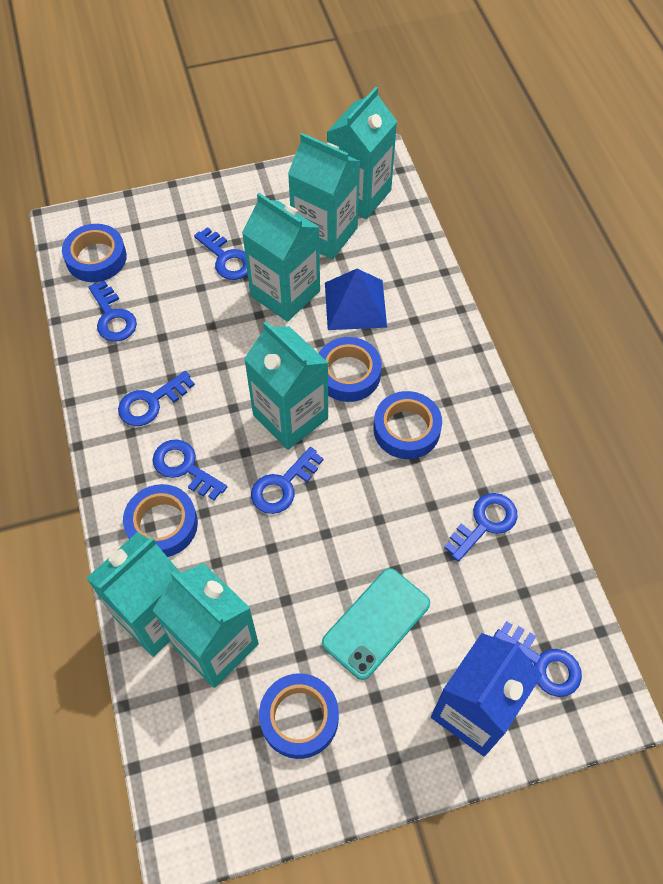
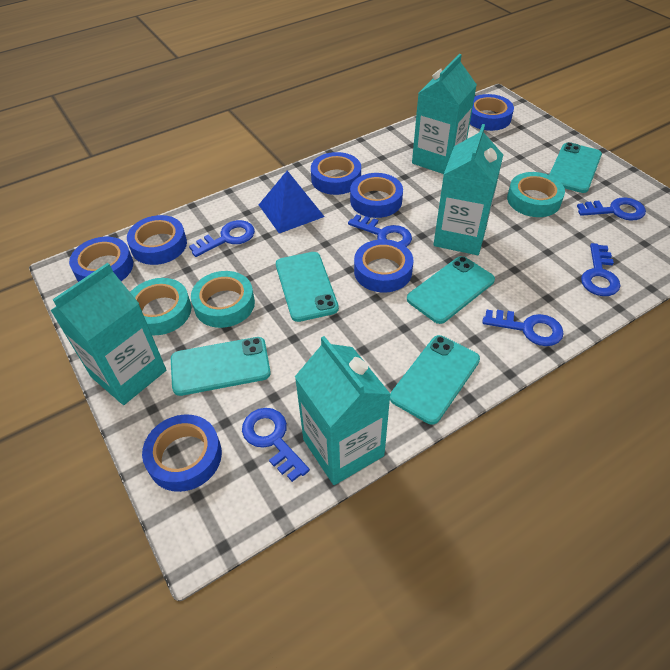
blue carton: [431,633,542,757] = 1 -> none = 0
blue key: [88,280,137,342] [118,371,195,426] [153,439,227,501] [194,227,248,280] [251,447,323,514] [444,493,518,562] [494,621,582,697] = 7 -> [189,220,255,257] [242,408,310,482] [348,214,412,247] [482,310,564,346] [577,197,646,221] [581,243,620,296] = 6
blue tape: [62,224,127,282] [123,484,198,557] [259,673,339,759] [319,337,382,402] [374,391,442,459] = 5 -> [69,237,133,282] [127,215,187,265] [142,414,222,492] [311,152,361,195] [350,173,403,218] [354,239,413,293] [470,94,514,131] = 7
turquoise carton: [86,532,181,657] [152,563,259,688] [242,193,320,322] [244,321,328,450] [288,133,360,259] [327,87,397,219] = 6 -> [50,263,166,405] [295,336,391,485] [412,54,477,174] [433,124,503,255] = 4
turquoise phone: [322,568,430,680] = 1 -> [171,337,271,396] [276,252,339,322] [390,335,480,425] [407,256,495,324] [549,142,602,193] = 5
turquoise tape: none = 0 -> [130,278,191,335] [191,271,255,328] [507,172,565,217] = 3

